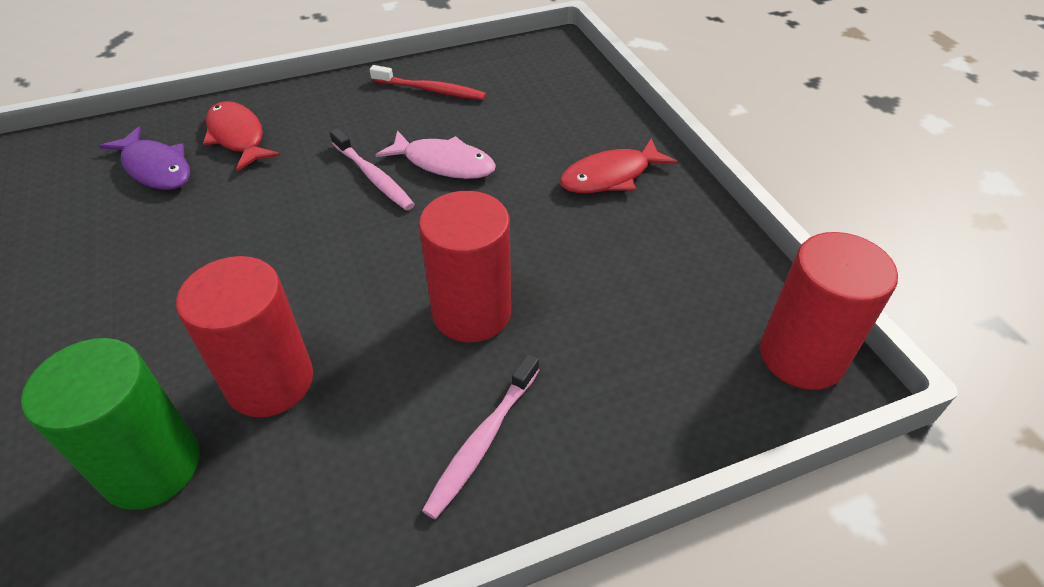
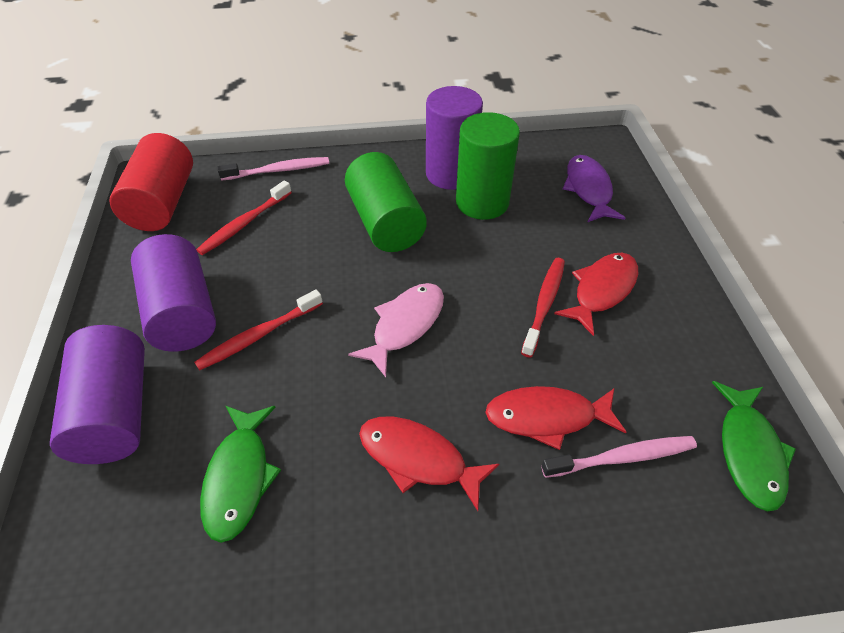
green cylinder: [21,338,200,510] = 1 -> [345,152,427,252] [456,112,520,220] = 2
green fish: none = 0 -> [200,406,281,543] [712,381,796,512] = 2
purple cylinder: none = 0 -> [50,325,145,464] [131,234,216,352] [426,86,483,190] = 3
red cylinder: [176,256,313,417] [419,191,511,342] [760,232,898,390] = 3 -> [109,133,193,231] = 1
red fish: [203,101,281,171] [560,138,678,193] = 2 -> [359,417,499,511] [485,386,626,450] [554,253,638,336] = 3
red toothbrush: [370,65,486,100] = 1 -> [194,289,323,371] [196,181,292,255] [521,258,565,357] = 3

